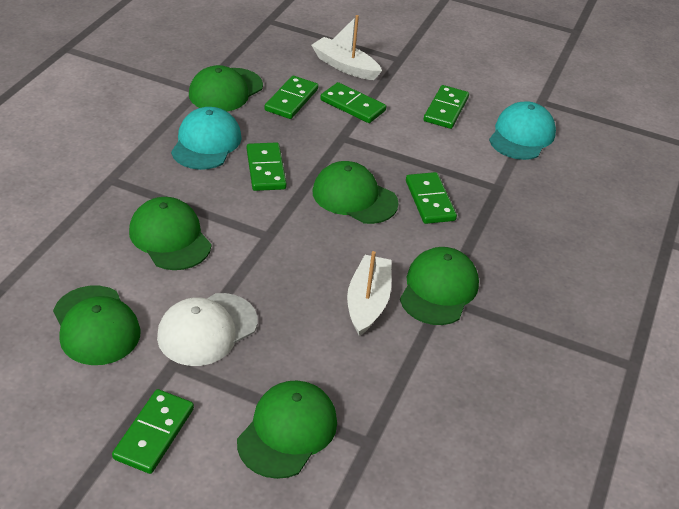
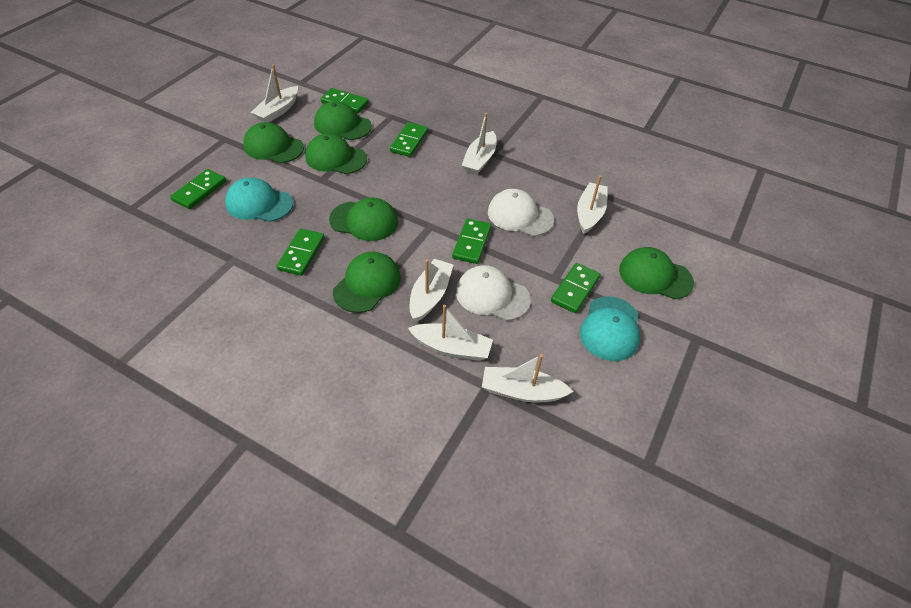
white boat: [311,15,382,80] [347,251,391,336] = 2 -> [251,65,298,122] [408,305,493,361] [410,259,454,322] [461,113,497,175] [482,354,574,402] [577,175,608,234] = 6
white cap: [157,293,258,366] = 1 -> [456,265,531,321] [488,189,554,236] = 2

